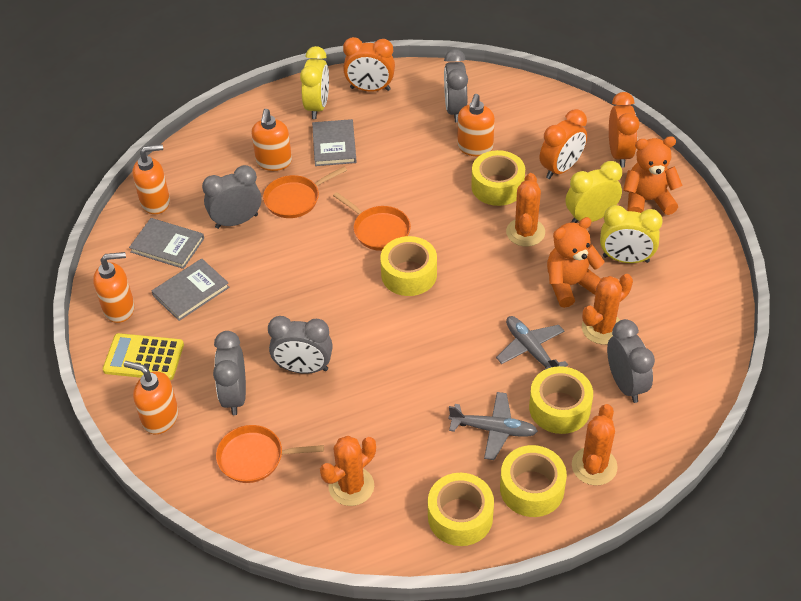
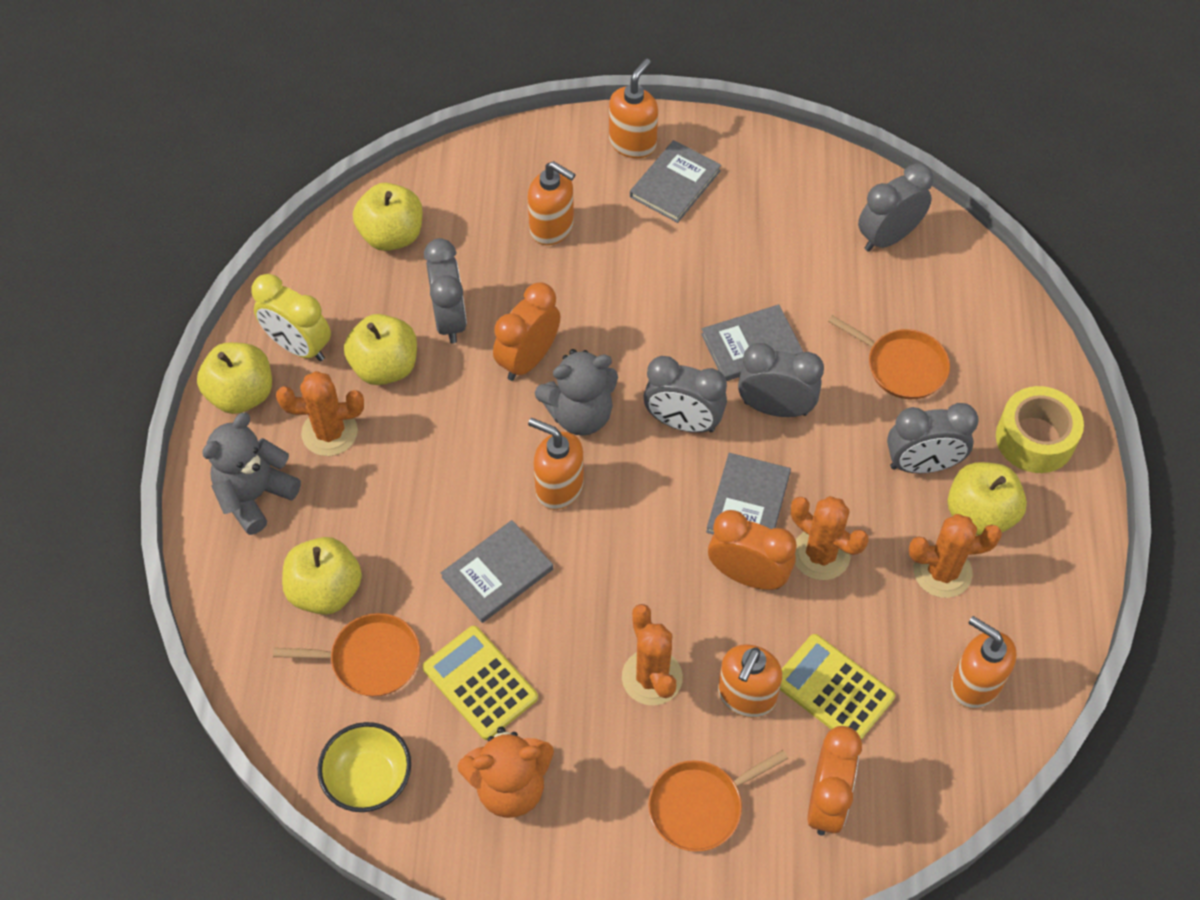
grey book: [129,218,204,269] [152,258,229,321] [312,119,357,166] = 3 -> [441,520,553,623] [630,140,721,223] [701,304,803,381] [706,453,791,535] = 4
grey plane: [449,392,538,460] [496,316,568,370] = 2 -> none = 0
grey teddy bear: none = 0 -> [202,413,301,535] [535,349,618,436] = 2
orange teddy bear: [547,217,605,308] [623,136,682,215] = 2 -> [457,727,554,818] = 1
yellow apple: none = 0 -> [197,342,272,414] [282,537,362,615] [344,314,417,385] [353,183,423,251] [947,462,1027,535] = 5
yellow bowl: none = 0 -> [318,722,411,812] = 1
yellow calculator: [103,333,184,380] = 1 -> [422,626,538,740] [780,634,895,740] = 2
yellow clock: [300,46,329,119] [566,161,622,223] [600,205,663,263] = 3 -> [251,274,331,361] = 1
yellow tape: [380,236,437,296] [428,473,494,546] [471,150,525,206] [500,445,567,517] [529,366,593,434] = 5 -> [996,386,1084,473] = 1

